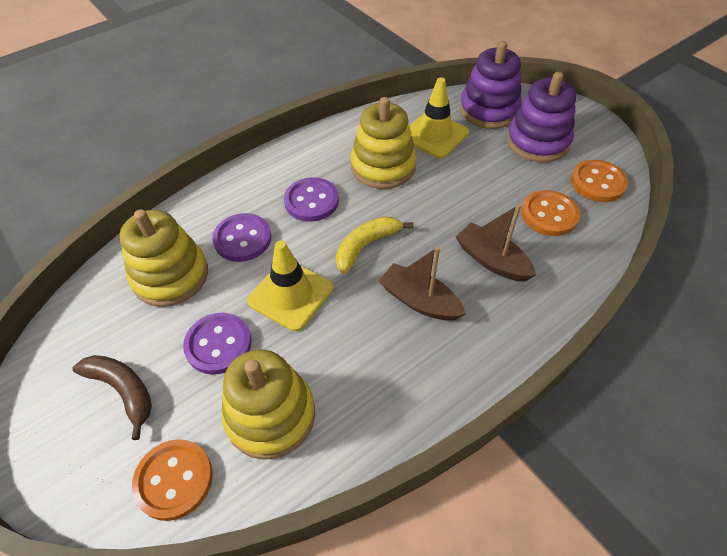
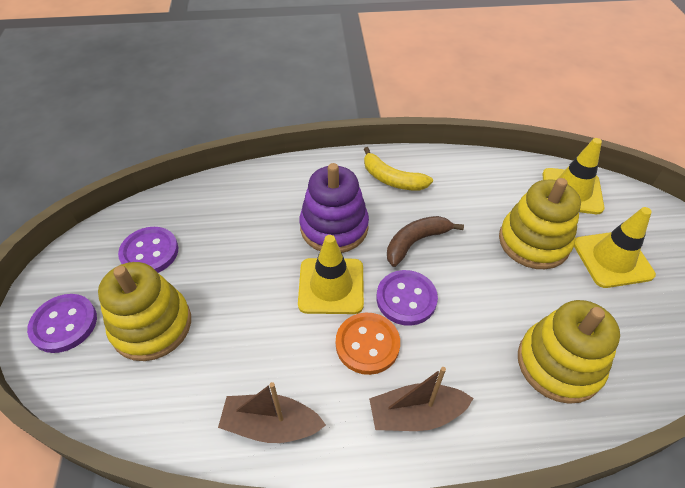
orange button: [132,439,213,521] [521,190,580,236] [571,160,628,202] = 3 -> [336,312,400,375] = 1
purple stacking toy: [459,41,522,129] [507,72,576,163] = 2 -> [299,163,369,253] = 1
yellow traffic cone: [247,241,333,331] [410,77,469,158] = 2 -> [298,235,364,314] [542,138,604,214] [574,207,656,288] = 3

